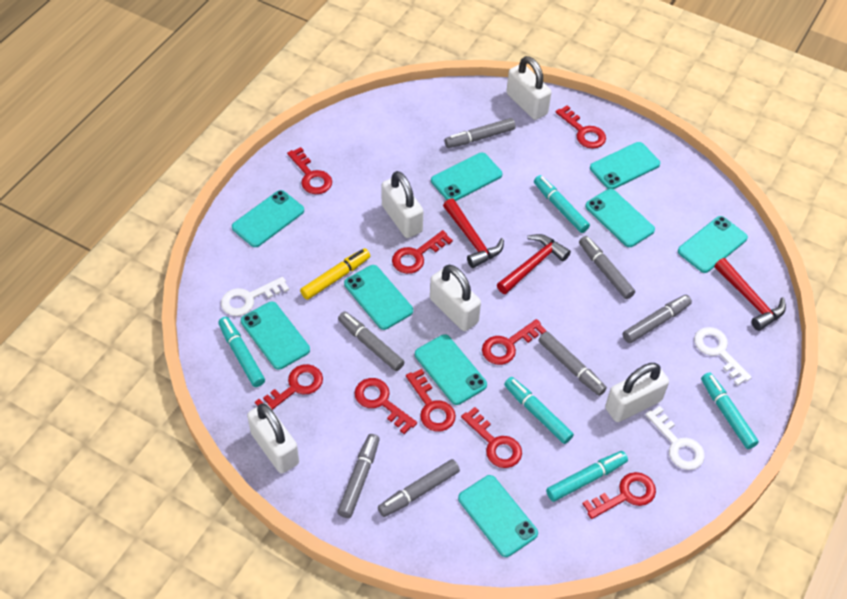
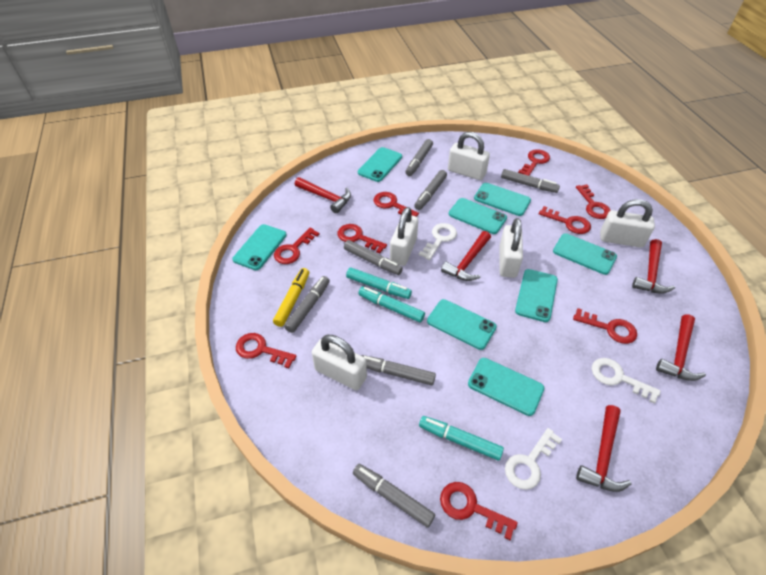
red hammer: [443,199,504,268] [497,234,571,294] [714,258,786,331] = 3 -> [295,177,351,213] [441,231,491,281] [576,405,632,492] [632,239,675,294] [656,314,706,381] = 5
turquoise marker: [218,317,265,387] [504,377,574,444] [534,175,590,233] [546,451,628,502] [701,372,759,449] = 5 -> [346,267,412,299] [358,286,425,323] [419,416,504,461] = 3
turquoise phone: [232,190,304,247] [241,302,310,370] [344,265,413,330] [415,334,487,405] [431,153,502,201] [458,475,538,557] [585,189,655,247] [590,142,660,189] [678,216,748,273] = 9 -> [232,224,287,270] [358,147,402,182] [427,299,497,350] [449,198,507,234] [468,358,544,416] [474,183,531,216] [515,269,558,322] [553,233,617,275] = 8

